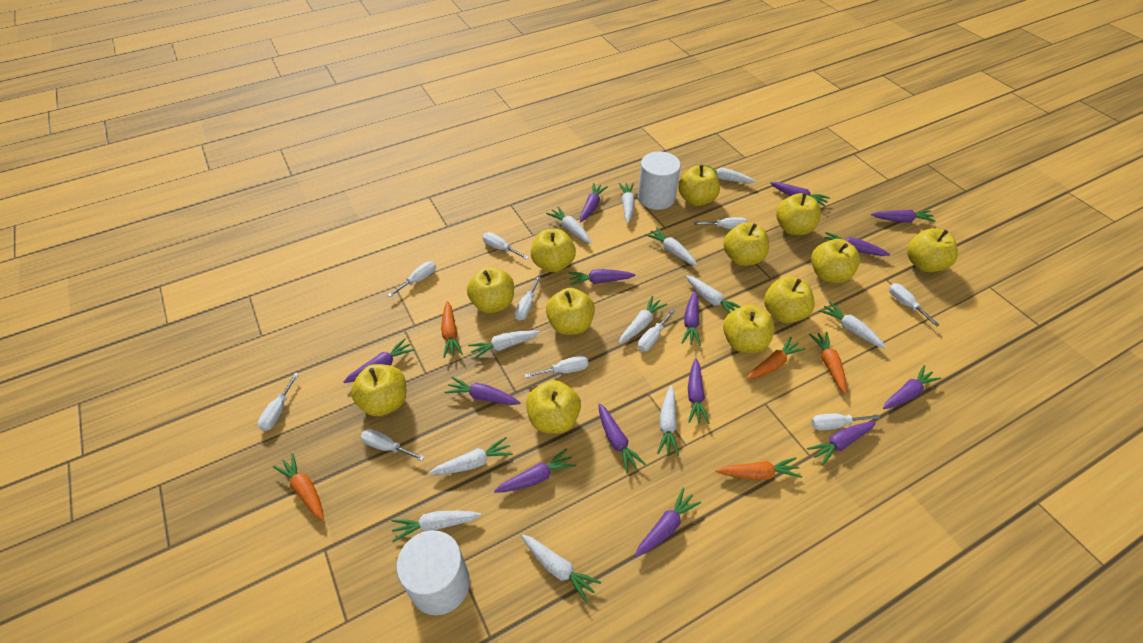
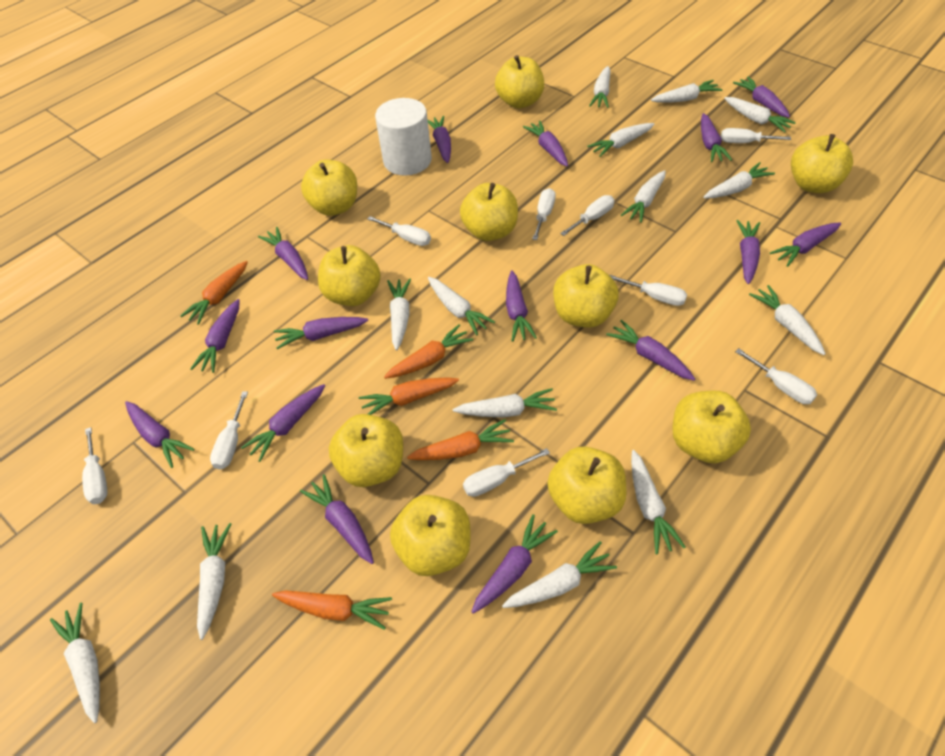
purple carrot: [343,338,415,383] [444,377,521,405] [494,448,576,493] [568,269,636,286] [580,183,608,222] [598,403,646,473] [635,488,701,557] [681,291,701,346] [688,358,710,424] [770,182,830,207] [807,422,876,466] [823,232,890,256] [871,210,936,223] [883,365,941,409] = 14 -> [125,401,194,468] [190,299,240,373] [241,384,325,462] [258,227,308,280] [274,317,368,349] [300,474,374,564] [428,116,451,163] [471,514,558,614] [506,270,537,342] [523,121,568,166] [606,320,695,381] [701,113,732,162] [733,77,790,117] [736,220,760,284] [770,222,841,267] = 15
white carrot: [391,511,481,542] [429,437,513,474] [468,330,540,360] [522,534,601,603] [546,206,592,244] [619,183,635,223] [619,296,667,343] [645,227,698,266] [657,386,679,456] [686,275,741,313] [703,165,756,183] [819,301,886,349] = 12 -> [50,603,100,723] [197,523,231,640] [387,279,411,350] [428,277,495,335] [452,388,557,418] [502,541,617,608] [588,123,655,157] [589,66,611,108] [621,170,666,223] [631,450,686,554] [651,80,722,103] [703,162,775,198] [724,97,796,133] [749,285,826,355] = 14
white cylinder: [396,531,470,615] [638,151,681,210] = 2 -> [375,98,432,176] = 1
white screwdriver: [258,373,299,431] [361,429,425,461] [388,261,436,297] [483,232,529,260] [515,276,541,321] [525,356,588,378] [638,309,675,351] [694,217,748,229] [811,414,880,430] [889,283,939,327] = 10 -> [82,427,108,504] [210,391,248,470] [367,216,431,246] [463,448,550,497] [532,188,556,240] [560,195,614,236] [609,275,687,306] [721,128,791,143] [735,348,817,404] = 9
yellow apple: [351,364,406,416] [467,267,514,313] [526,380,581,434] [531,229,576,273] [546,288,595,335] [678,165,720,206] [723,222,769,266] [723,305,775,353] [764,277,815,323] [776,193,821,235] [811,239,860,283] [907,228,958,272] = 12 -> [301,159,357,216] [318,245,381,306] [329,414,403,487] [390,495,470,576] [460,183,518,241] [495,55,544,108] [547,446,627,524] [553,264,619,328] [672,390,751,464] [791,134,853,193] = 10

